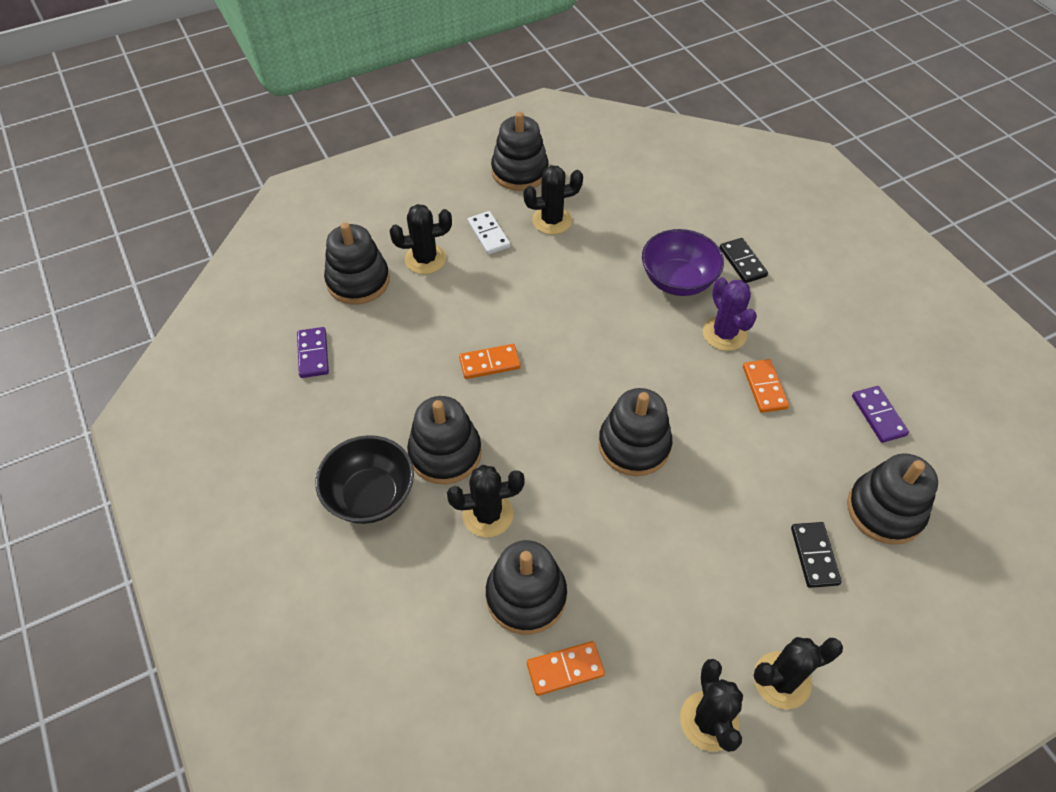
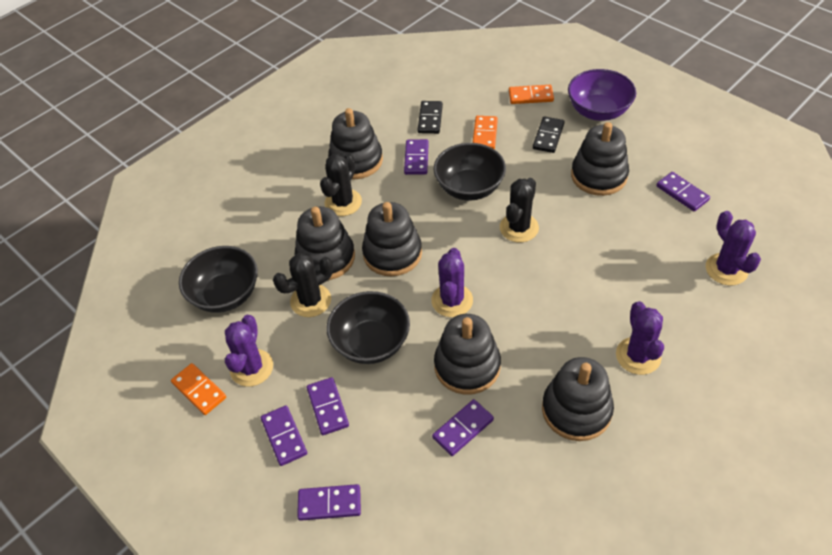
black bowl: [315,435,414,524] = 1 -> [179,246,258,313] [326,291,410,364] [433,143,506,201] = 3
black cactus: [390,204,452,274] [447,465,525,537] [523,165,583,235] [680,659,743,752] [754,637,843,709] = 5 -> [273,253,333,317] [320,153,362,216] [500,178,539,242] = 3
purple cactus: [703,277,757,351] = 1 -> [225,315,273,387] [431,248,473,317] [616,301,664,375] [706,211,761,285] = 4
purple domino: [297,327,329,378] [852,386,909,443] = 2 -> [261,405,307,466] [297,484,361,521] [307,377,349,435] [404,139,429,175] [432,399,494,456] [656,172,710,212] = 6
white domino: [467,211,510,255] = 1 -> none = 0

